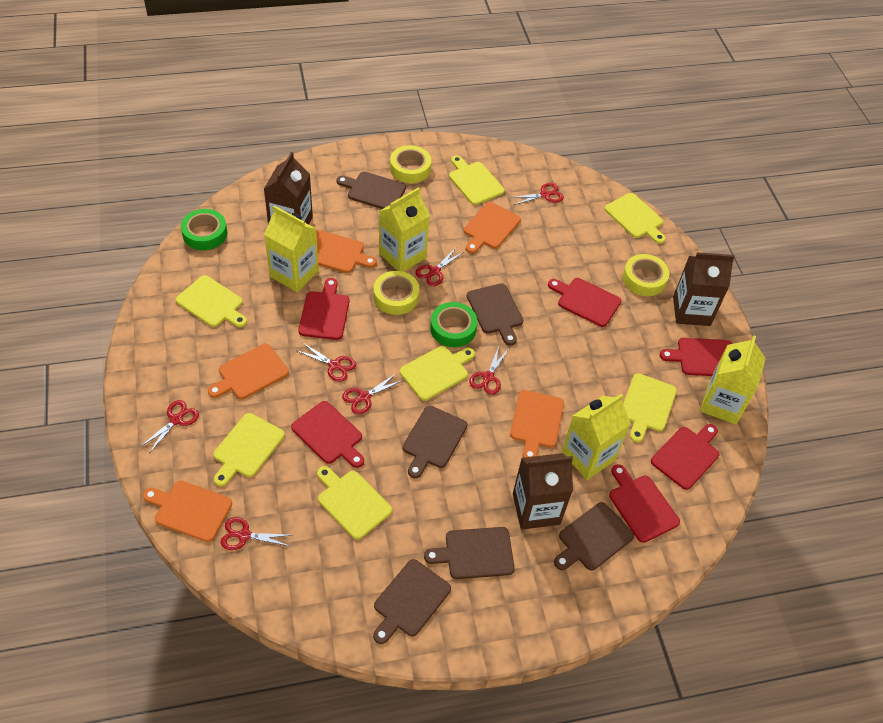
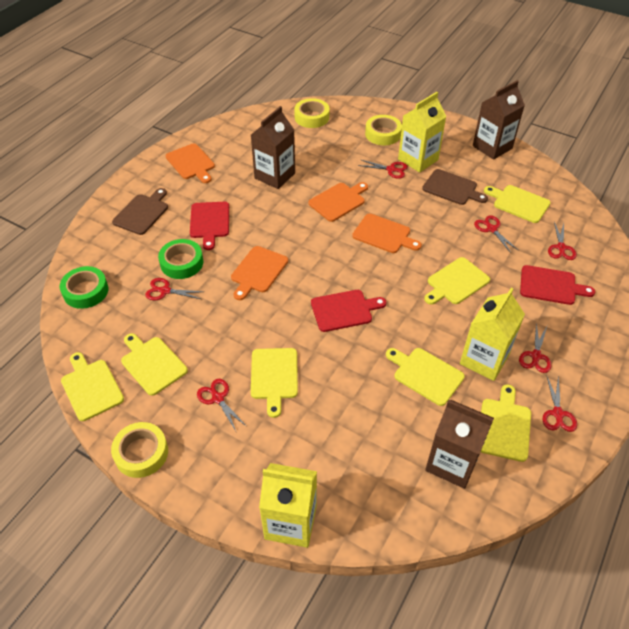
brown cutting board: [336,172,406,209] [373,559,451,644] [403,406,467,478] [424,527,515,579] [467,283,523,345] [554,502,634,571] = 6 -> [112,188,168,235] [422,169,488,205] = 2
orange cutting board: [143,480,232,542] [208,344,289,399] [316,230,377,273] [464,202,521,253] [510,390,564,458] = 5 -> [166,143,215,183] [231,246,288,300] [308,182,368,222] [352,213,422,253] = 4
red cutting board: [291,401,364,468] [298,278,350,340] [548,278,621,327] [609,464,680,543] [651,424,719,490] [660,338,732,376] = 6 -> [190,202,229,250] [311,290,387,332] [520,265,595,305] = 3
yellow carton: [264,205,319,292] [379,187,430,272] [561,394,631,480] [700,336,766,424] = 4 -> [259,463,317,548] [398,92,446,173] [460,288,525,381] = 3

